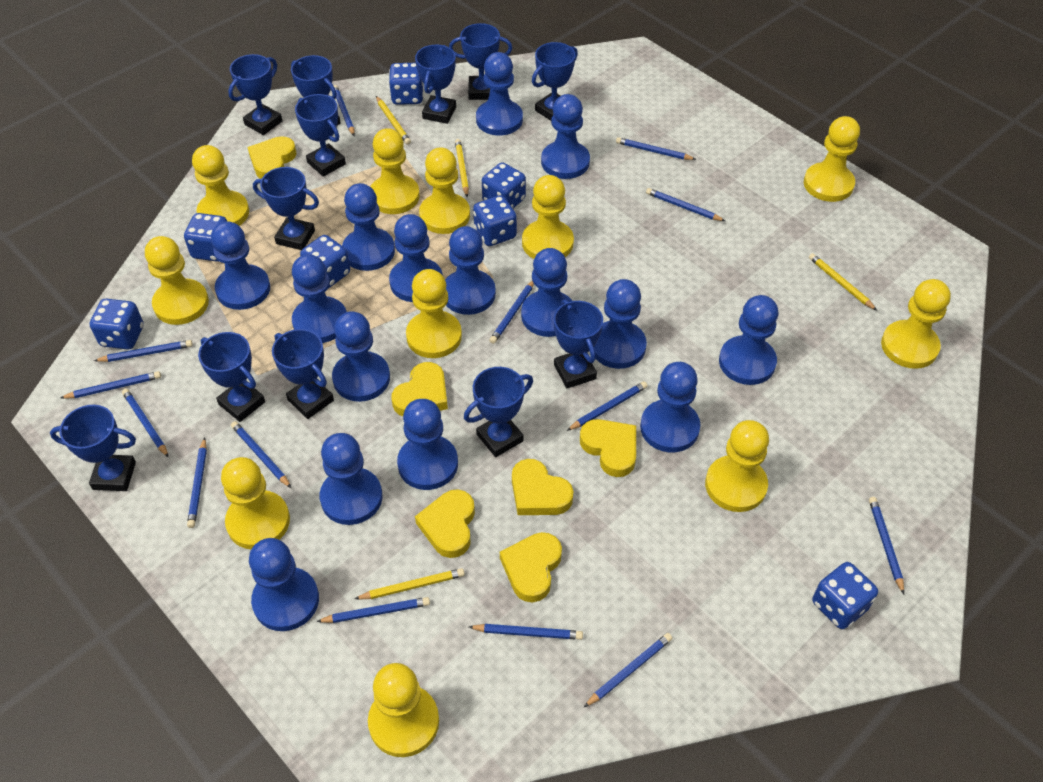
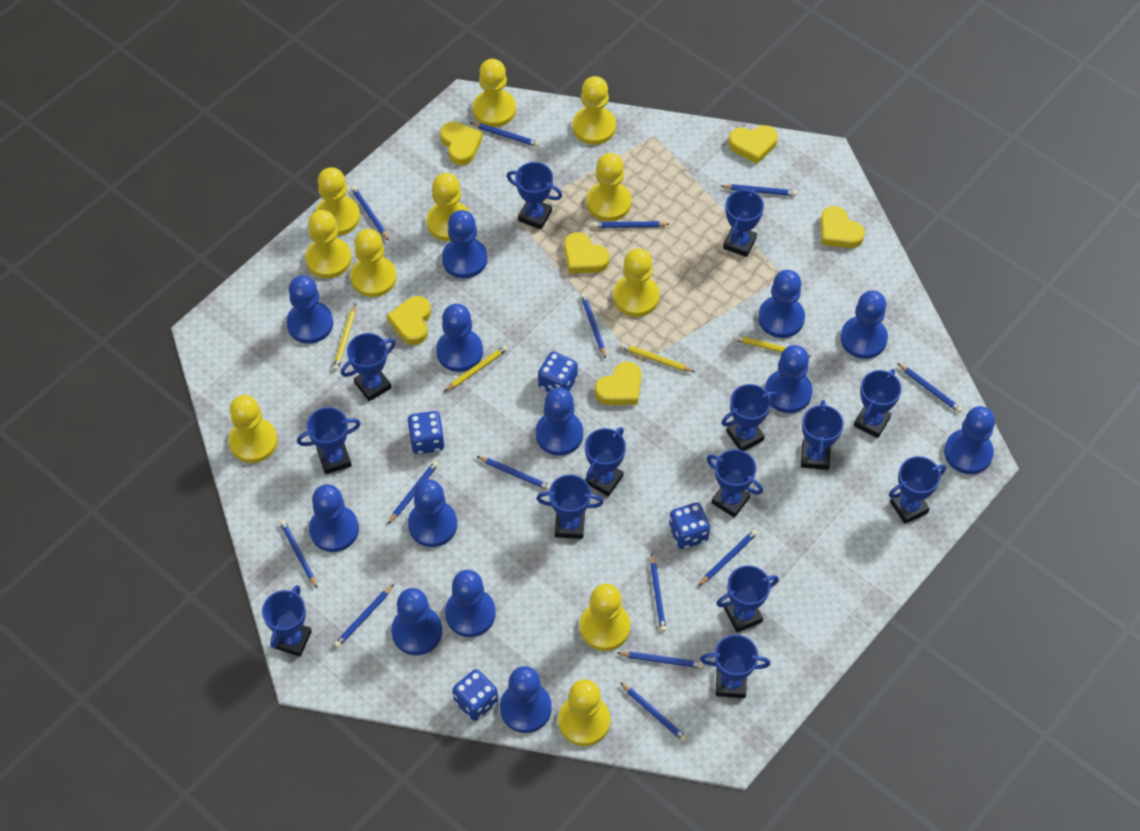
blue dice: [90,299,143,350] [184,213,227,262] [300,235,350,288] [389,63,423,105] [473,195,517,246] [482,162,526,208] [812,562,878,629] = 7 -> [407,411,445,454] [452,669,498,721] [538,352,578,392] [669,503,710,549] = 4
blue pawn: [211,221,270,310] [249,538,319,631] [292,254,347,343] [320,433,383,525] [332,311,390,402] [342,183,395,271] [389,214,443,302] [397,399,458,490] [445,226,496,315] [476,52,523,136] [521,248,572,337] [541,94,590,179] [594,279,647,369] [640,362,700,452] [719,295,778,385] = 15 -> [286,275,333,344] [309,484,359,552] [391,588,442,655] [408,479,457,547] [436,304,483,372] [442,210,487,278] [445,570,496,637] [500,666,552,733] [535,387,583,456] [758,270,805,338] [765,345,812,413] [840,291,888,359] [944,406,995,474] = 13
blue trophy: [50,405,136,491] [198,332,265,422] [228,54,282,135] [253,167,319,250] [272,329,334,419] [291,55,341,125] [295,94,346,177] [415,45,456,124] [449,23,512,100] [464,367,533,457] [532,42,578,121] [554,299,603,388] = 12 -> [262,585,312,657] [297,407,361,474] [341,333,396,401] [507,162,562,229] [536,474,604,539] [585,427,626,497] [700,635,771,698] [706,449,763,518] [716,565,779,633] [721,384,777,451] [723,188,764,257] [801,400,844,470] [854,369,902,438] [889,456,946,524] = 14

